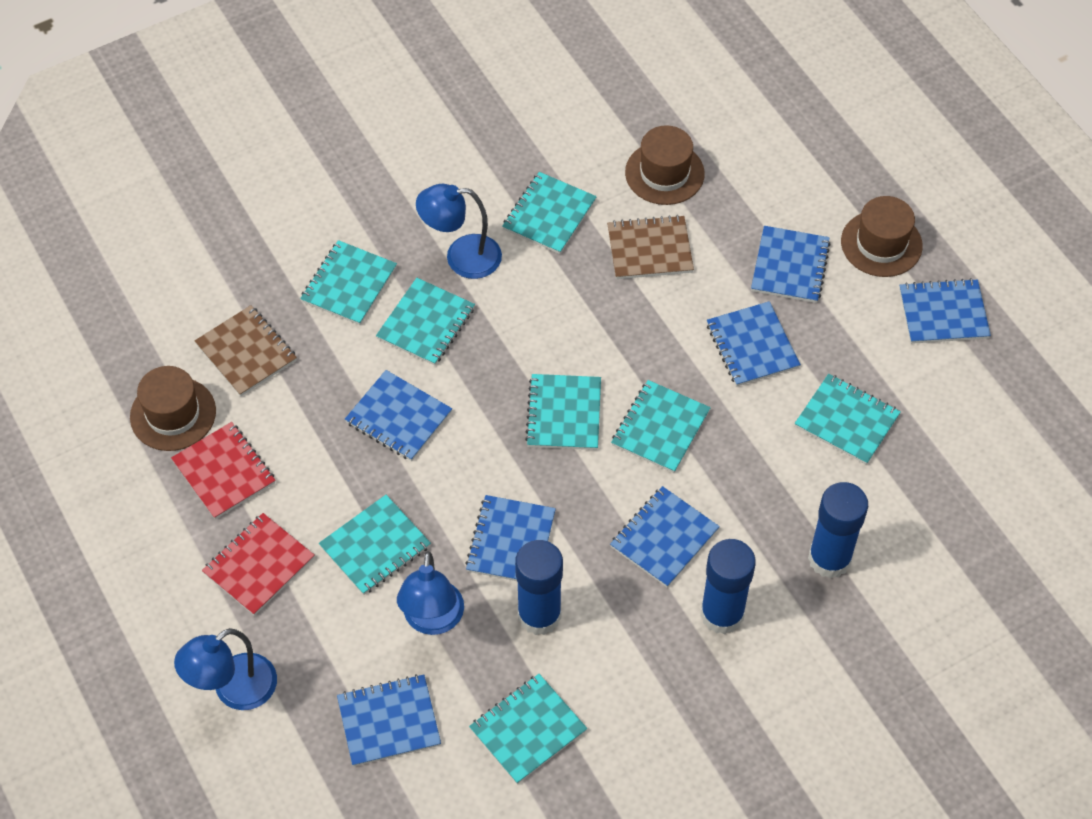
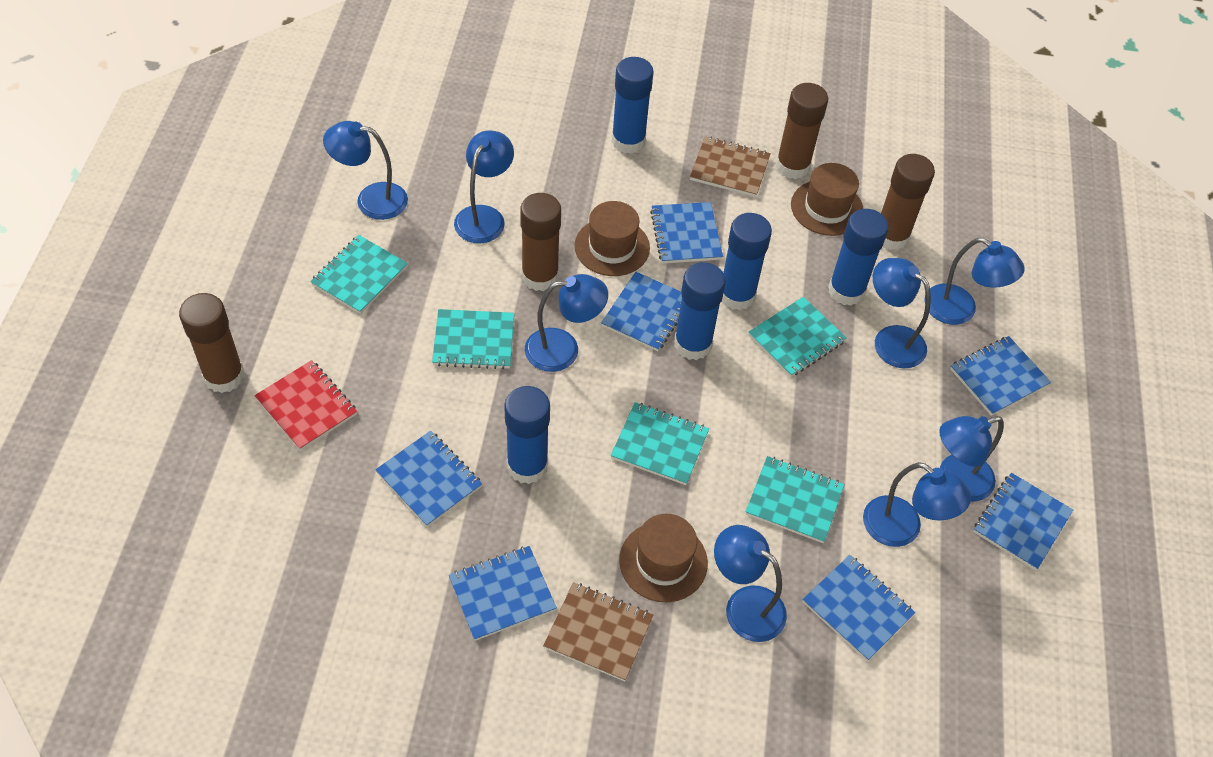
blue glue stick: [515,540,563,635] [700,539,756,634] [808,482,868,579] = 3 -> [504,386,550,484] [612,57,654,154] [674,262,726,360] [721,213,772,310] [828,209,889,306] = 5
blue lamp: [174,628,277,710] [397,551,464,635] [416,184,502,279] = 3 -> [323,121,408,220] [454,131,514,243] [525,274,608,372] [714,525,787,642] [863,462,971,547] [873,258,931,368] [924,238,1025,325] [939,416,1004,502] = 8
brown glue stick: none = 0 -> [179,293,245,393] [520,193,561,291] [776,83,828,179] [881,154,935,250] = 4
red notebook: [171,422,276,519] [202,513,315,616] = 2 -> [254,360,357,451] = 1
turquoise notebook: [300,240,397,325] [319,495,431,595] [376,278,475,366] [469,674,587,784] [502,172,597,254] [525,374,601,450] [611,380,711,473] [795,374,901,465] = 8 -> [310,235,408,314] [432,309,514,369] [611,402,709,485] [746,456,844,543] [748,297,847,377] = 5

